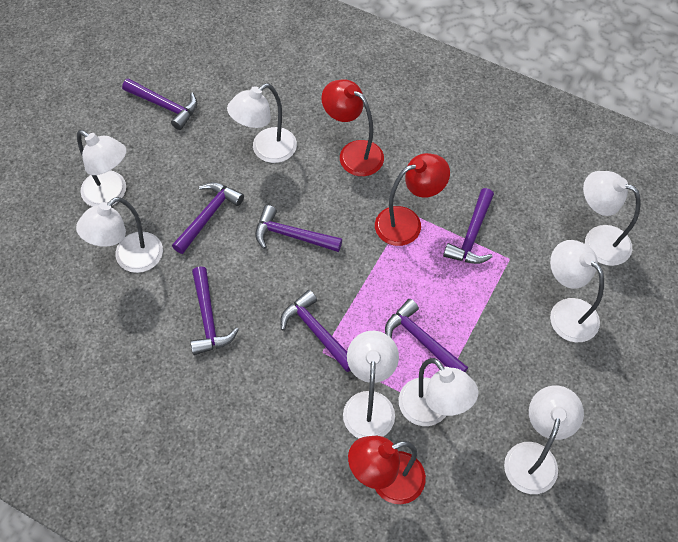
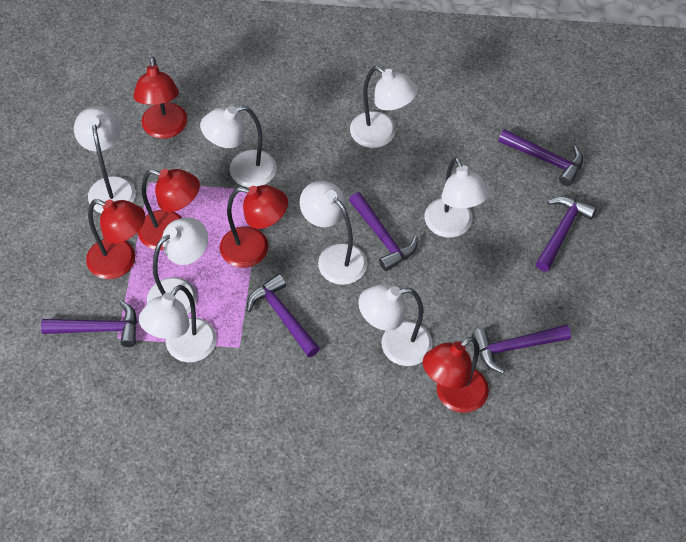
purple hammer: [122,78,197,130] [172,182,244,254] [191,266,239,355] [255,205,342,252] [280,290,350,372] [385,299,468,372] [443,188,494,264] = 7 -> [41,300,137,347] [247,274,320,357] [349,192,418,271] [472,325,571,374] [498,129,583,186] [536,196,597,272] = 6
red lamp: [321,79,384,176] [348,436,426,504] [375,153,450,246] = 3 -> [86,199,145,279] [133,57,187,139] [138,169,200,250] [220,185,288,268] [423,337,489,413] = 5

